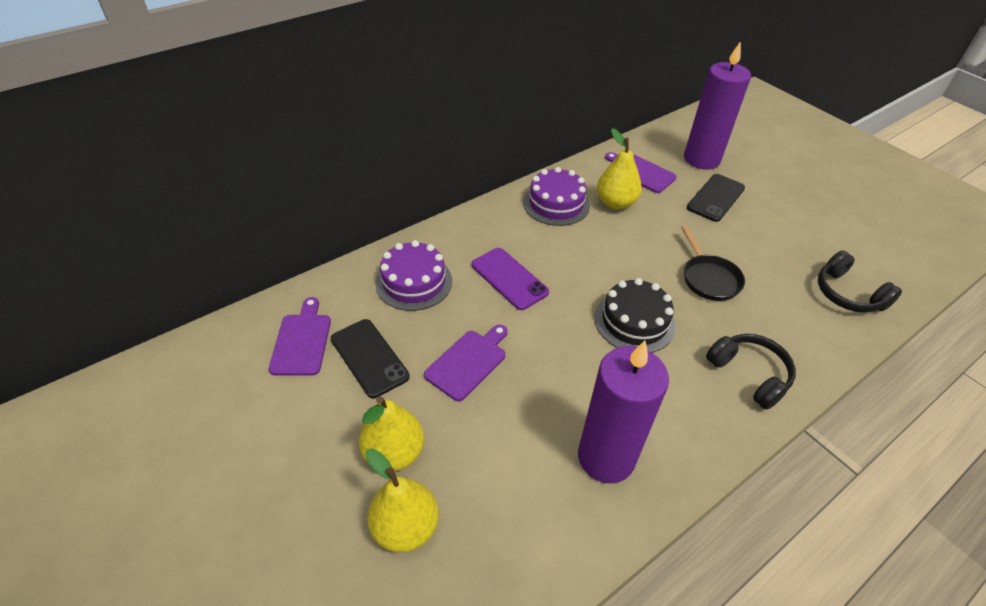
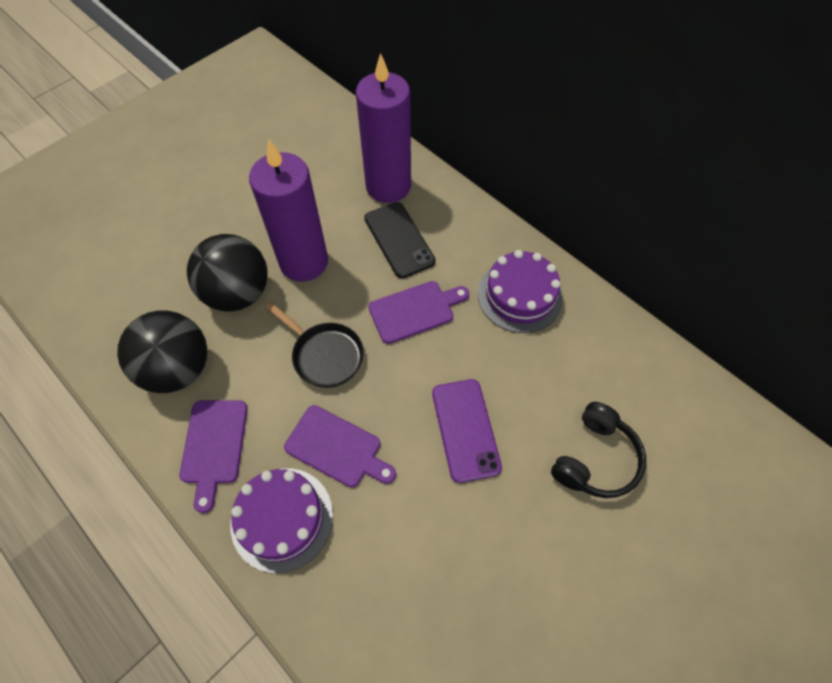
black ball: none = 0 -> [117,310,207,393] [187,234,267,312] = 2
black cake: [594,278,676,353] = 1 -> none = 0
black headphones: [706,334,796,410] [818,250,902,313] = 2 -> [551,402,646,498] = 1
black phone: [331,319,410,398] [687,174,745,222] = 2 -> [364,202,436,278] = 1
yellow pear: [359,396,424,471] [365,449,439,552] [597,128,642,210] = 3 -> none = 0

